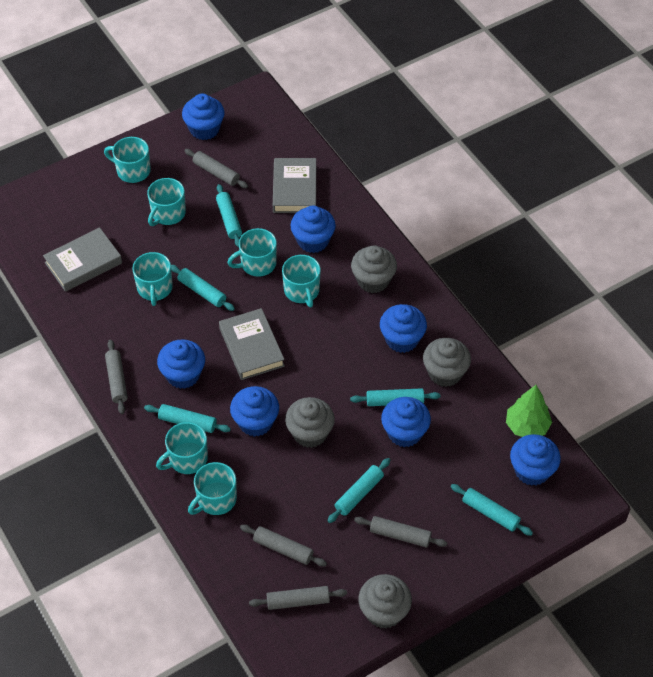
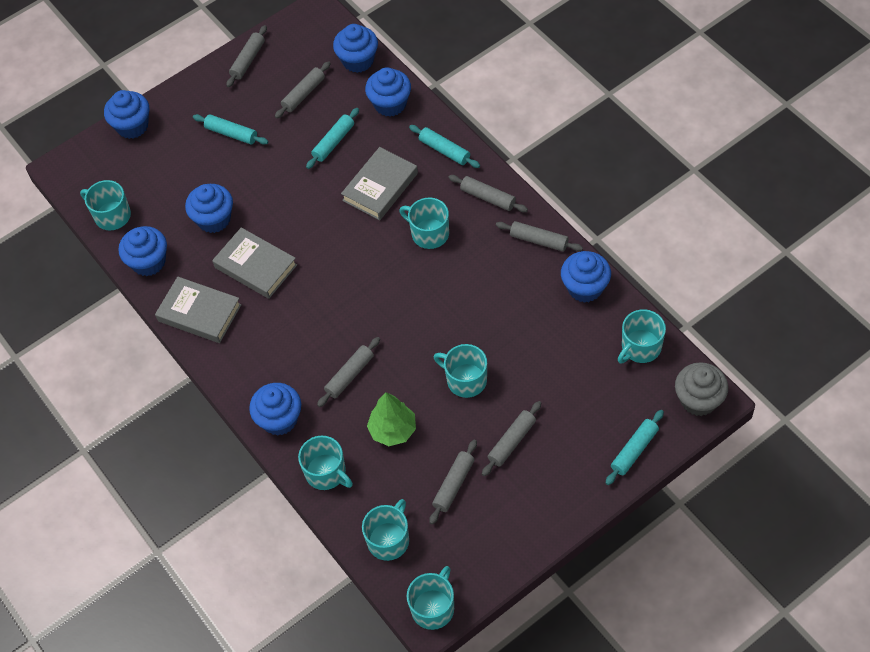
grey cupcake: [285,397,335,448] [351,245,397,293] [358,574,412,629] [423,338,471,387] = 4 -> [675,362,728,416] = 1
grey rolling pin: [105,340,128,414] [184,149,248,188] [240,525,327,567] [249,586,347,610] [354,516,447,547] = 5 -> [227,25,267,87] [275,61,331,119] [317,337,380,407] [429,440,477,525] [448,175,528,212] [482,401,541,476] [496,221,583,251] = 7
turquoise rolling pin: [144,404,231,433] [171,265,235,311] [216,184,242,247] [327,458,390,523] [350,388,440,406] [451,484,533,536] = 6 -> [193,114,269,145] [306,108,359,169] [409,125,480,168] [606,410,664,485] = 4

